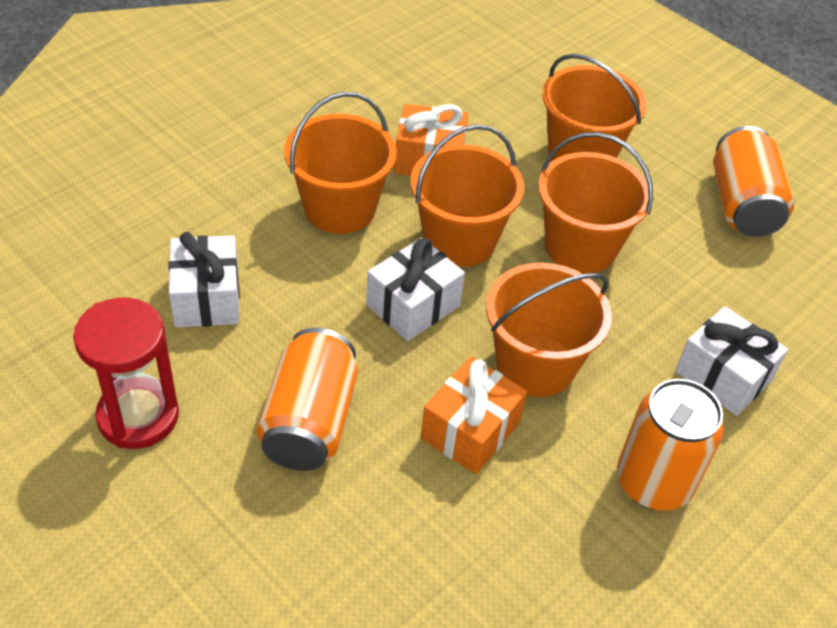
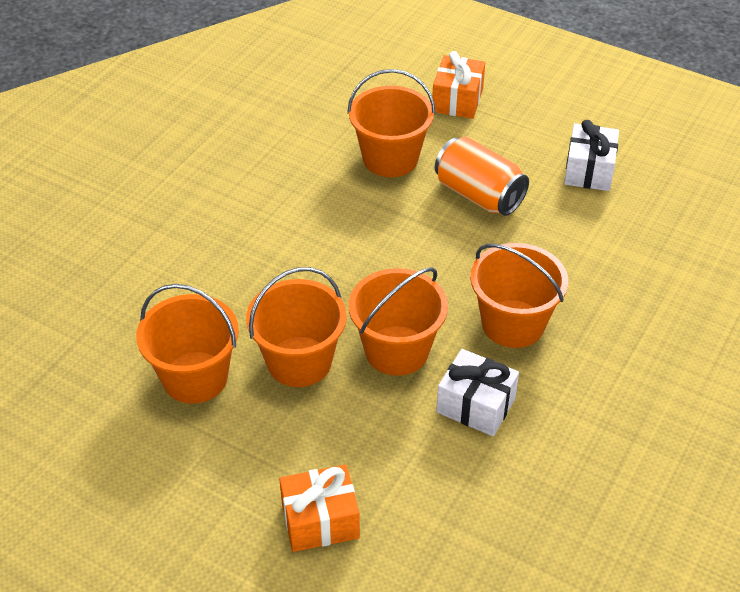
orange can: [257,328,358,471] [617,379,724,511] [713,126,794,237] = 3 -> [435,137,529,216] = 1
red hourglass: [73,298,179,449] = 1 -> none = 0
white gift: [168,232,240,327] [366,237,465,341] [675,306,788,416] = 3 -> [436,349,519,436] [564,120,619,191] = 2

